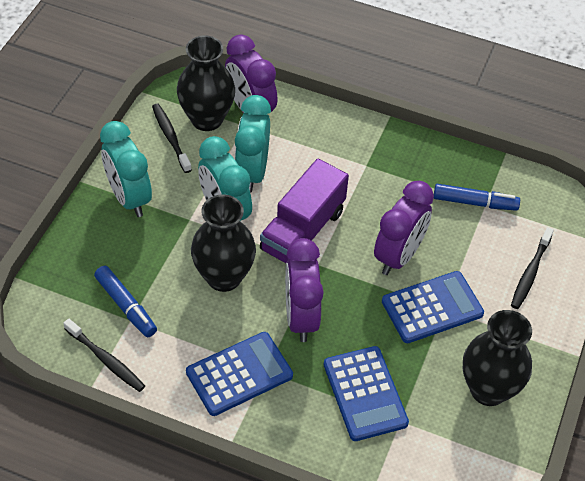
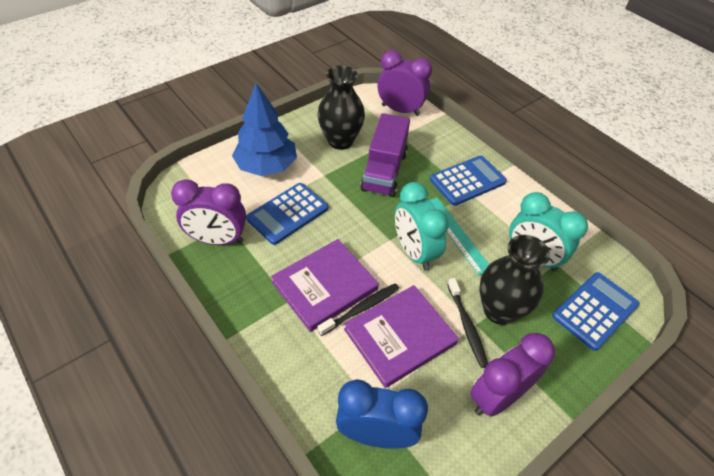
black toothbrush: [63,318,145,392] [152,104,192,173] [511,227,554,309] = 3 -> [317,283,399,336] [447,278,488,368] = 2
black vase: [177,36,235,131] [191,195,256,292] [463,310,532,406] = 3 -> [318,65,365,150] [479,235,550,325] = 2
blue clock: none = 0 -> [336,379,428,449] = 1
blue marker: [94,266,157,337] [434,184,520,211] = 2 -> none = 0
blue tree: none = 0 -> [232,83,297,176] = 1
purple book: none = 0 -> [271,239,379,332] [344,285,459,388] = 2
turquoise clock: [100,121,152,217] [198,136,252,221] [235,95,271,193] = 3 -> [395,182,449,271] [509,192,588,272] = 2
turquoise ruler: none = 0 -> [429,197,489,276] = 1

